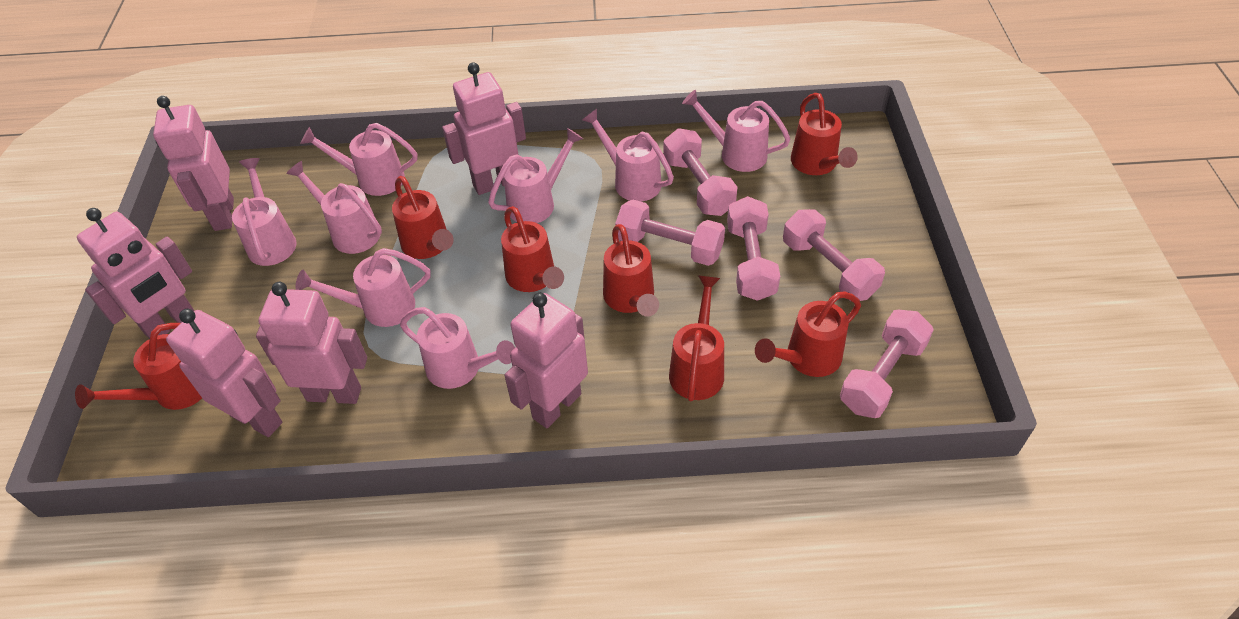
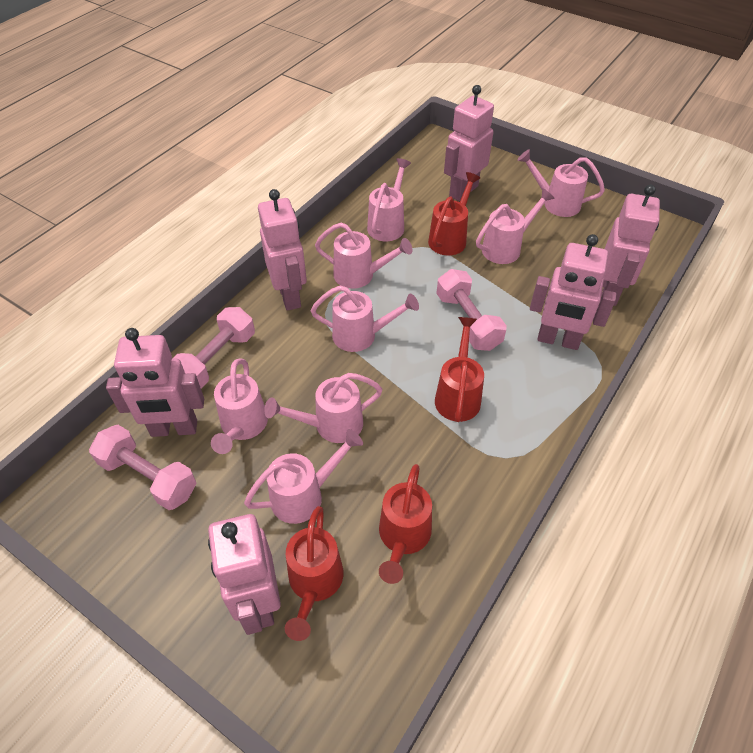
pink dumbbell: [615,199,725,266] [663,128,737,216] [727,196,780,301] [783,209,885,301] [840,310,934,418] = 5 -> [89,425,197,510] [174,307,255,388] [436,269,507,351] = 3
red watering can: [75,323,202,410] [392,176,454,259] [501,206,564,292] [603,224,659,317] [669,275,724,401] [755,292,861,377] [791,93,858,175] = 7 -> [285,506,344,641] [379,464,432,584] [428,172,480,256] [435,317,484,422] = 4

